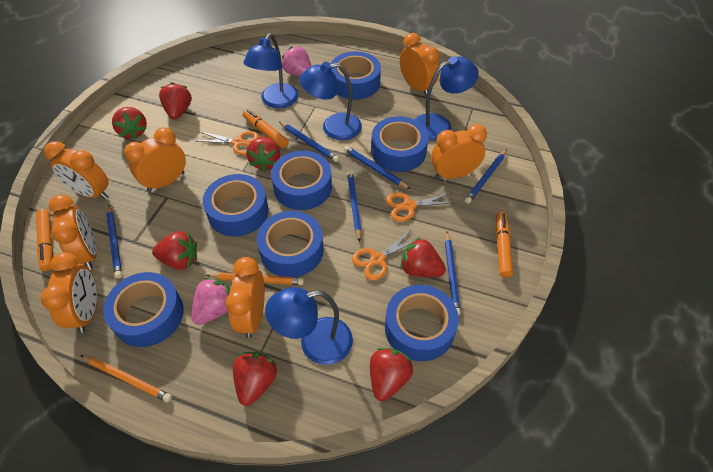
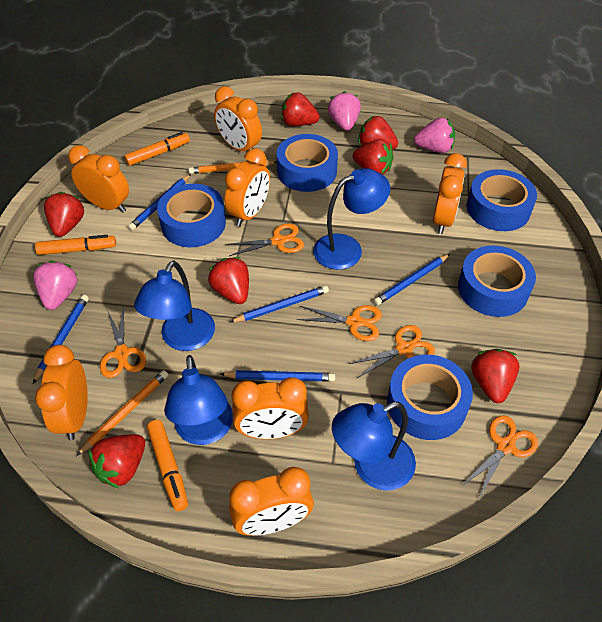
blue pencil: [106,205,122,278] [279,122,339,162] [344,146,411,190] [347,171,361,242] [445,231,461,315] [465,149,507,204] = 6 -> [33,295,89,384] [128,174,191,230] [220,370,335,382] [230,285,329,322] [374,254,450,305] = 5
blue tape: [103,272,184,347] [203,174,269,236] [257,211,324,277] [271,151,332,210] [331,51,381,100] [371,116,429,172] [385,285,459,361] = 7 -> [157,184,226,247] [277,134,338,192] [387,355,473,440] [458,245,536,317] [467,169,537,231] = 5
orange scissors: [197,131,259,155] [352,229,421,280] [386,193,457,222] = 3 -> [100,305,146,378] [226,224,304,256] [297,305,382,341] [349,325,435,378] [463,415,538,497] = 5
pink strawberry: [191,277,230,325] [282,46,311,77] = 2 -> [33,261,78,310] [328,91,361,131] [414,118,455,153] = 3

